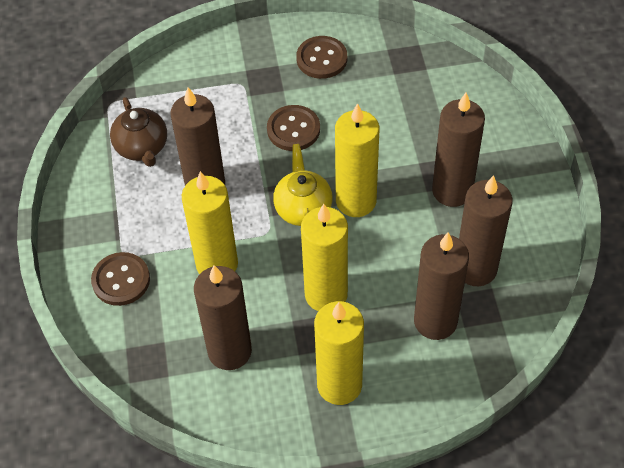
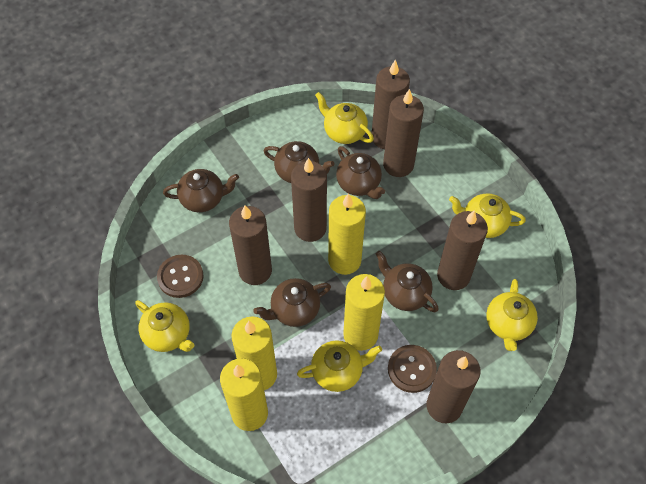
brown button: [91,252,150,306] [267,105,320,151] [296,36,347,79] = 3 -> [157,255,204,298] [388,345,437,393] = 2
brown candle: [170,87,225,185] [194,265,252,370] [414,232,469,340] [432,93,485,207] [459,175,512,286] = 5 -> [229,205,272,285] [291,158,327,242] [372,60,410,149] [383,89,424,177] [427,350,480,423] [437,210,488,290] = 6
brown teapot: [110,97,167,167] = 1 -> [163,169,239,212] [253,278,331,327] [264,141,334,183] [336,146,385,199] [376,251,439,312] = 5
yellow teapot: [273,144,333,226] = 1 -> [135,300,194,352] [297,340,382,392] [315,92,374,144] [449,193,526,238] [486,279,538,351] = 5

